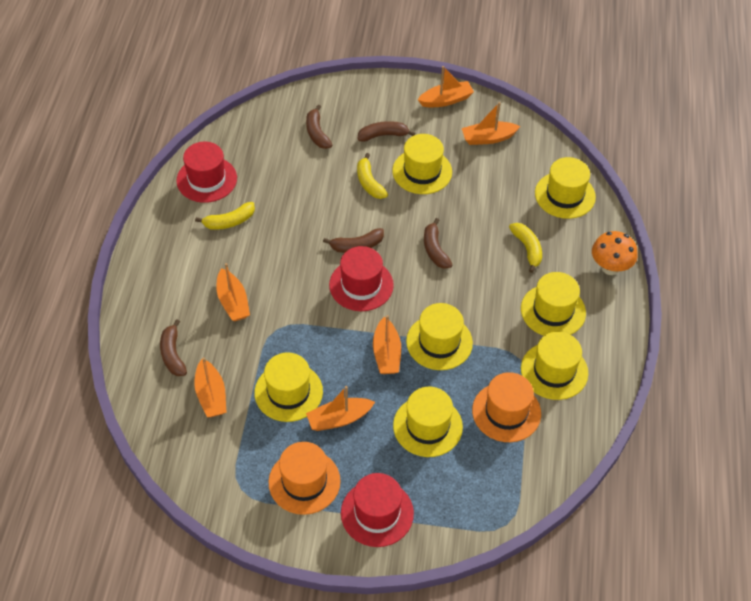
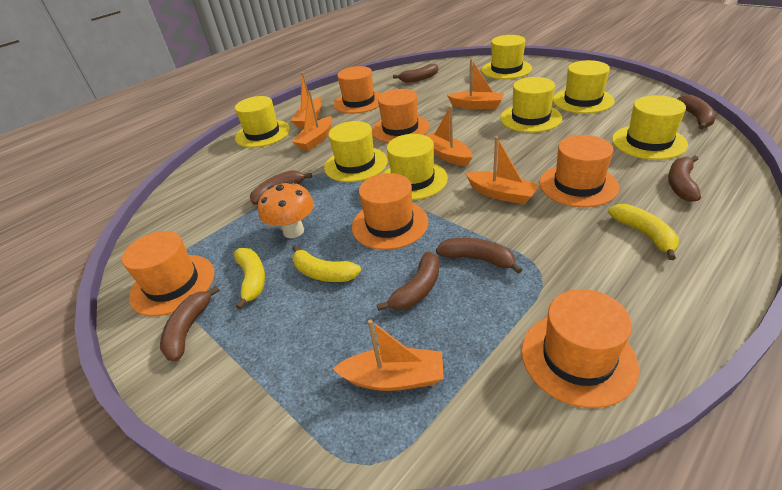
brown banana: [160,320,187,376] [306,105,332,149] [323,228,384,253] [357,121,415,142] [424,218,453,269] = 5 -> [160,286,220,361] [250,170,312,205] [377,252,439,311] [393,64,438,83] [436,238,522,274] [668,156,701,202] [677,95,716,129] = 7
orange hat: [268,442,341,515] [472,372,541,442] = 2 -> [122,231,214,316] [334,66,381,114] [352,173,428,250] [372,89,430,143] [521,289,639,408] [539,135,619,207] = 6
red hat: [176,142,237,203] [329,246,394,311] [341,473,414,547] = 3 -> none = 0

